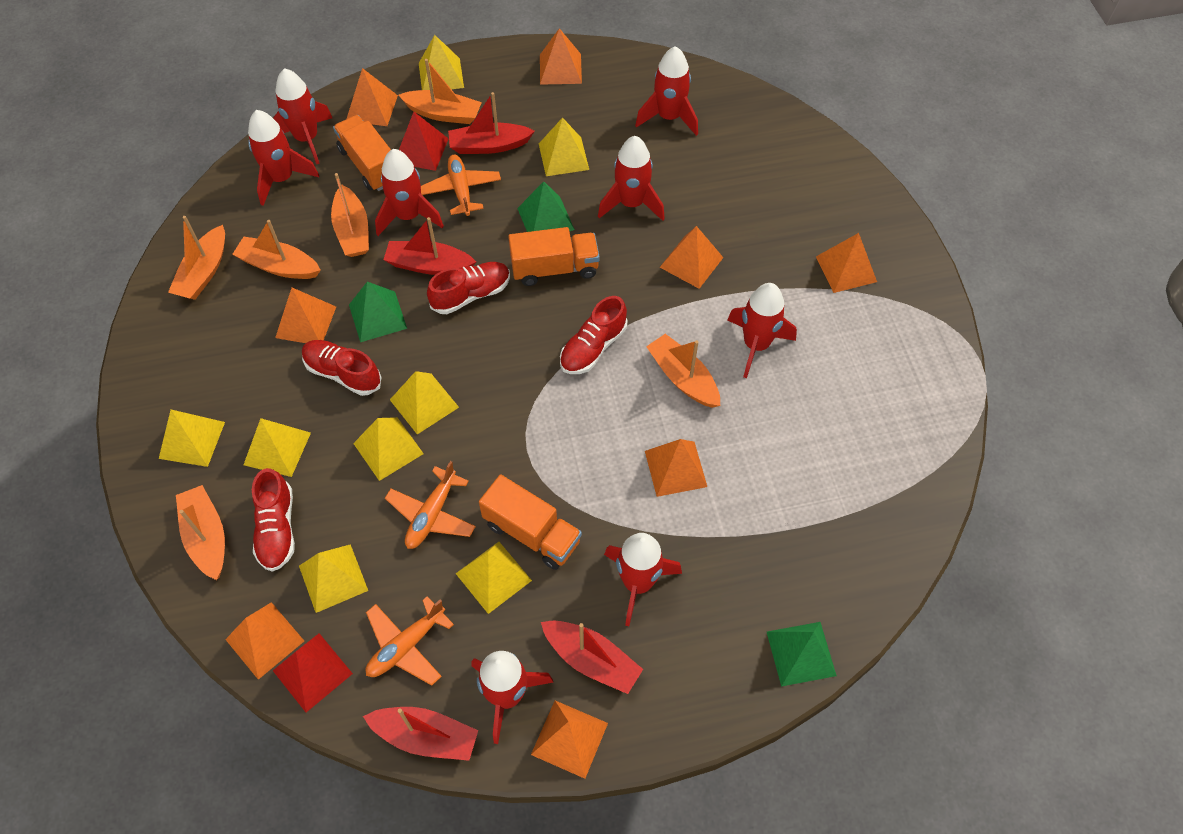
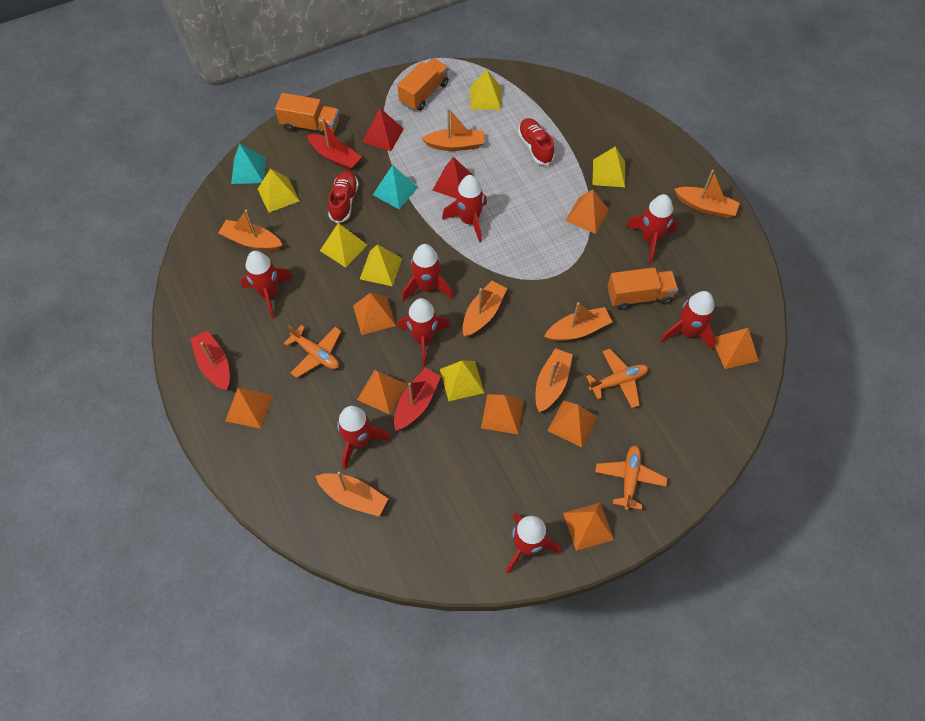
green pyramid: [349,282,407,342] [517,181,575,232] [767,622,837,687] = 3 -> none = 0
orange boat: [168,216,225,300] [176,485,225,580] [232,220,321,279] [331,173,369,257] [399,59,482,124] [646,334,720,408] = 6 -> [218,210,282,251] [315,472,388,516] [422,108,484,151] [462,281,507,337] [536,348,573,412] [544,302,612,341] [674,170,740,218] = 7
red boat: [363,707,478,761] [383,217,476,275] [448,92,535,154] [541,621,643,694] = 4 -> [190,330,230,391] [307,117,362,170] [394,368,441,431] = 3
red shoe: [252,468,295,572] [302,340,382,396] [427,262,510,314] [560,296,627,374] = 4 -> [328,171,359,223] [518,118,555,165] = 2
turquoise pyramid: none = 0 -> [231,144,266,184] [373,165,418,209] = 2
yellow pyramid: [159,410,225,467] [244,418,311,477] [299,544,368,613] [353,417,424,481] [390,371,459,434] [419,35,464,90] [456,542,532,614] [539,117,589,176] = 8 -> [258,169,300,213] [320,223,367,268] [360,244,402,286] [440,360,485,401] [470,70,501,110] [592,146,625,187] = 6

